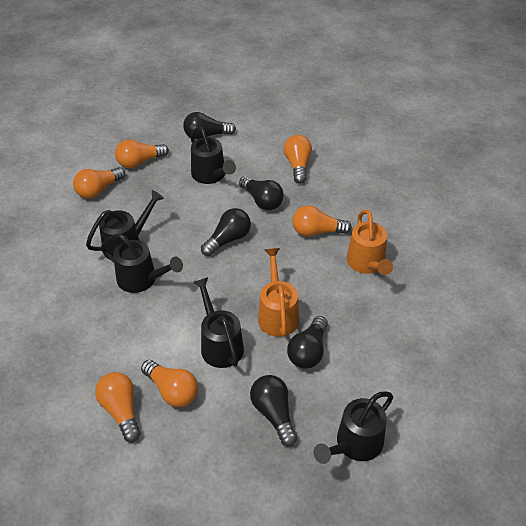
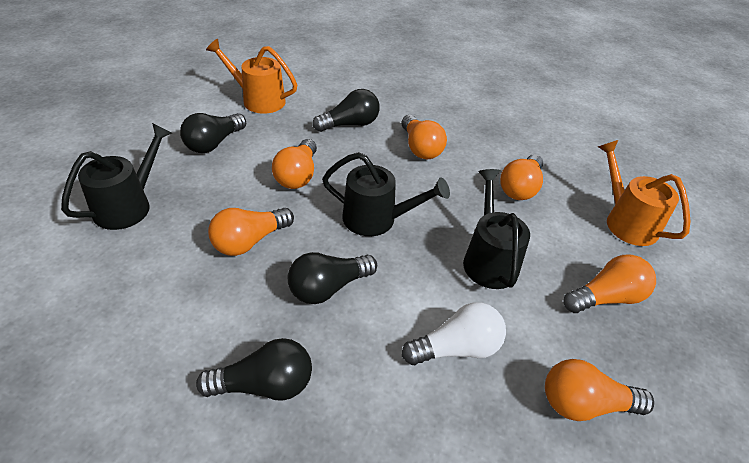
black light bulb: [183,112,236,140] [201,208,251,256] [239,176,284,210] [250,375,297,446] [287,316,328,369] = 5 -> [180,113,246,153] [196,338,312,401] [288,252,377,304] [313,89,380,132] = 4
black watering can: [86,190,164,259] [101,234,183,293] [191,127,236,184] [193,277,244,368] [314,391,393,464] = 5 -> [61,123,172,230] [322,152,450,236] [463,169,530,289] = 3
white light bulb: none = 0 -> [402,302,506,365] = 1

